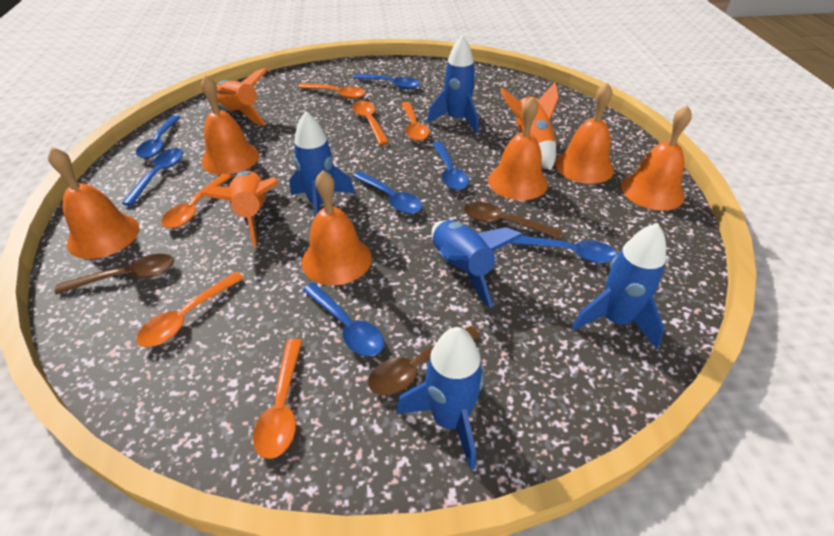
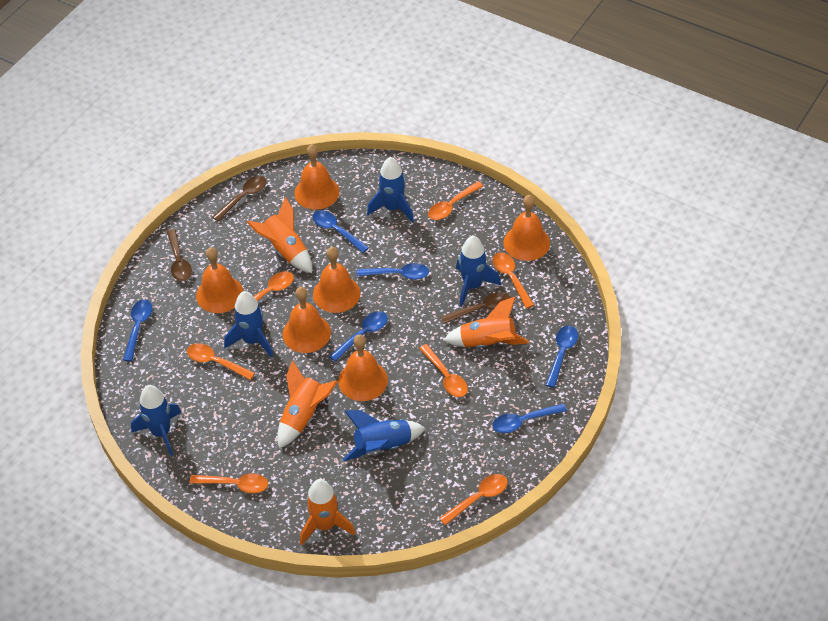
blue spoon: [121,148,183,206] [136,115,180,158] [303,283,384,356] [352,171,422,214] [353,74,420,89] [432,142,469,190] [508,236,618,263] = 7 -> [123,299,153,362] [313,210,369,253] [329,311,388,362] [357,263,429,280] [492,404,567,433] [546,326,578,388] = 6
orange rocket: [200,171,279,247] [216,68,268,126] [500,82,559,170] = 3 -> [247,197,312,273] [277,360,338,448] [300,479,355,545] [444,297,529,348] = 4
orange spoon: [136,272,244,347] [161,173,232,228] [253,339,302,459] [298,83,365,99] [352,101,389,145] [401,102,429,141] = 6 -> [187,343,255,380] [190,474,268,493] [233,271,294,315] [419,344,468,397] [428,181,483,220] [439,474,508,525] [493,252,534,308] = 7

